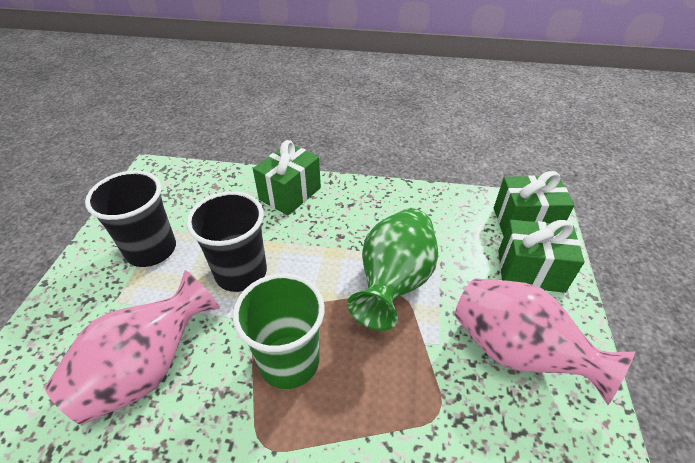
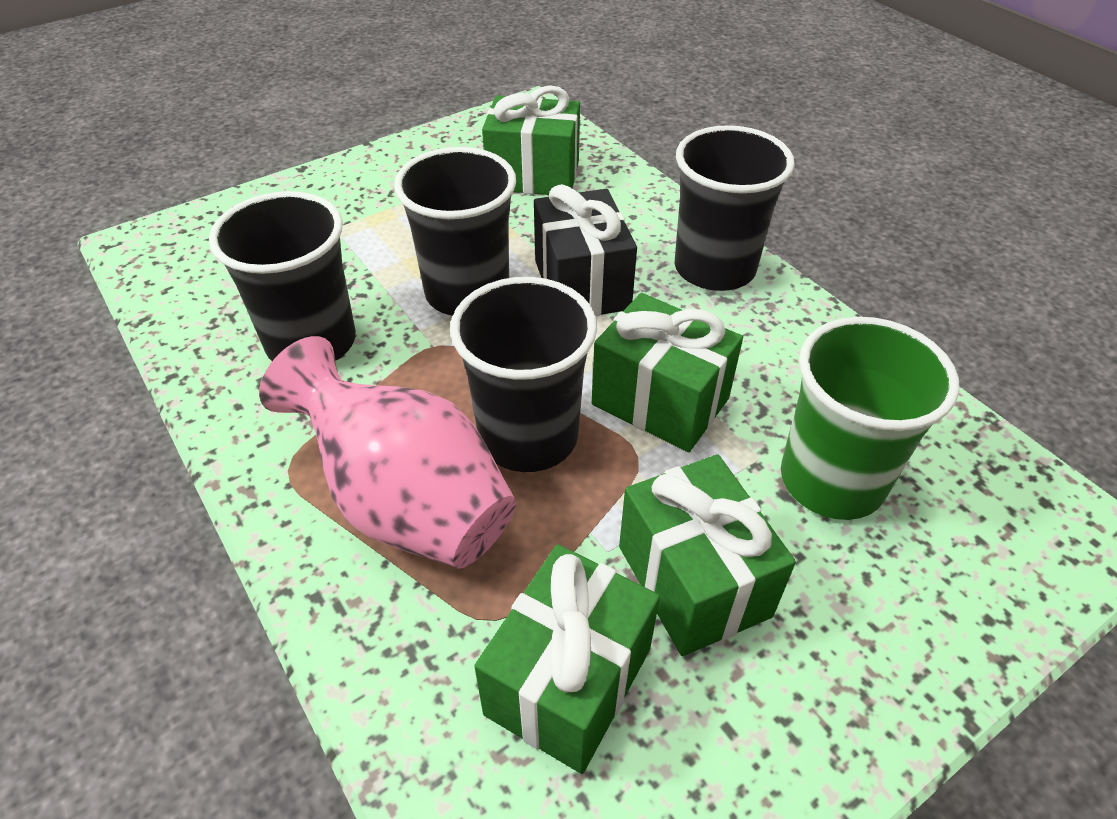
black cup: [85,171,176,267] [187,191,267,292] = 2 -> [209,191,356,361] [394,147,516,316] [450,277,597,472] [674,125,795,291] = 4
black gift: none = 0 -> [534,184,637,316] = 1
green gift: [253,140,321,215] [494,171,575,236] [498,220,585,293] = 3 -> [474,544,660,774] [482,85,580,195] [592,293,743,452] [619,454,796,656] = 4
green vase: [347,208,438,331] = 1 -> none = 0
pink vase: [45,270,220,425] [455,278,635,405] = 2 -> [259,336,516,569] = 1

